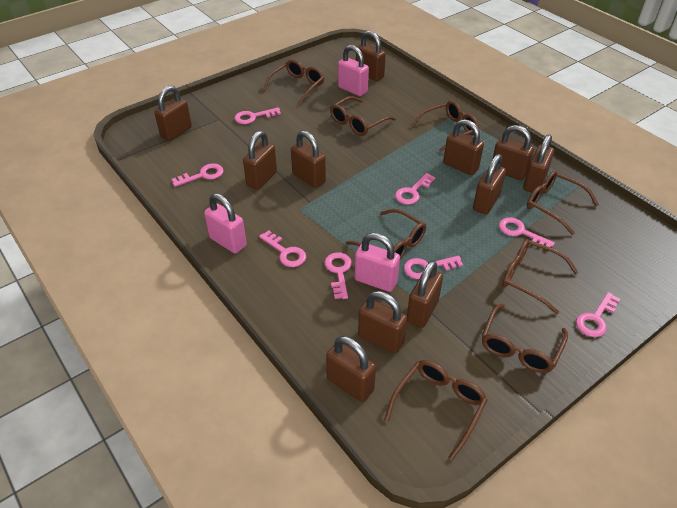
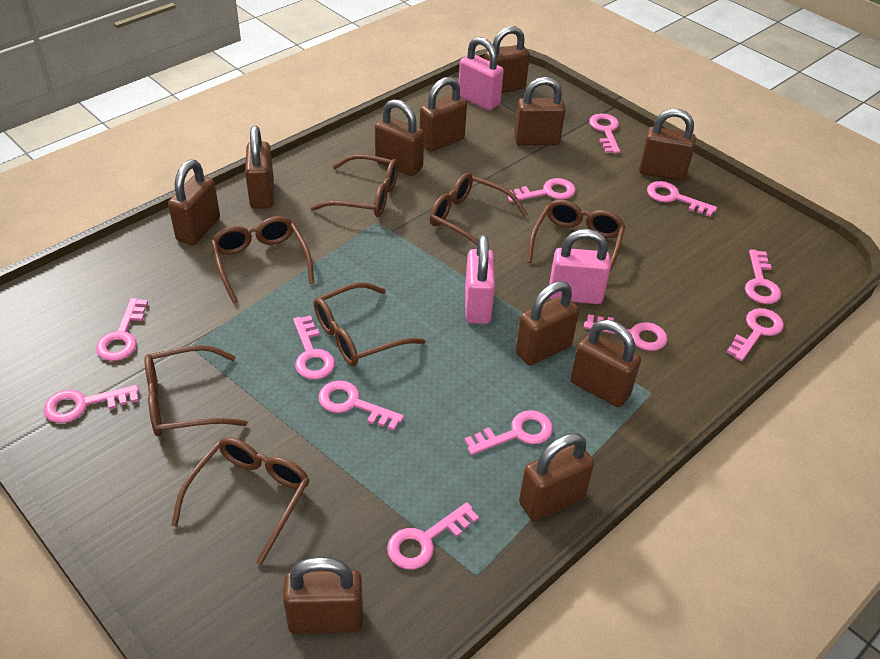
brown glasses: [263,59,324,106] [330,96,396,136] [346,209,426,260] [384,360,487,460] [411,100,479,152] [482,304,568,373] [502,239,579,314] [527,171,599,235] = 8 -> [145,345,248,436] [171,437,310,565] [211,216,314,303] [311,154,398,217] [314,282,426,366] [429,173,528,245] [527,199,625,271] = 7
pink key: [172,163,224,187] [235,107,281,124] [259,230,306,267] [324,252,352,299] [395,173,436,205] [404,256,463,279] [499,217,555,247] [576,292,620,337] = 8 -> [43,385,139,423] [96,298,148,361] [293,315,335,380] [319,380,404,431] [387,502,479,569] [464,410,553,455] [507,178,576,202] [584,314,667,351] [589,113,620,154] [647,181,717,217] [727,308,784,361] [745,249,781,304] = 12

